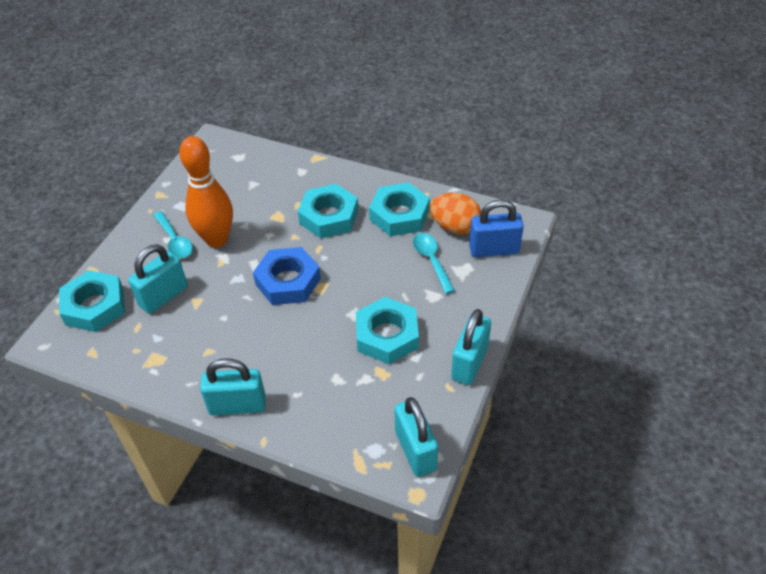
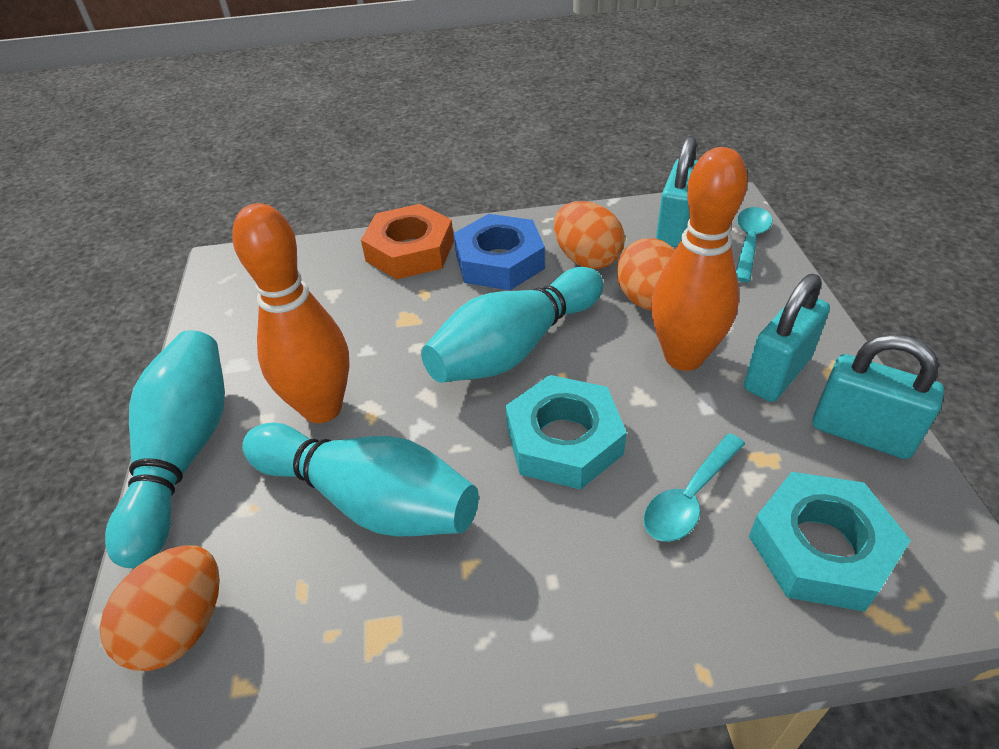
blue padlock: [469,199,524,257] = 1 -> none = 0
orange bowling pin: [179,136,233,248] = 1 -> [232,203,350,423] [651,147,748,371] = 2
orange egg: [430,193,481,234] = 1 -> [100,545,220,671] [554,201,625,269] [617,238,675,311] = 3
orange nut: none = 0 -> [361,204,454,279] = 1
turquoise bowling pin: none = 0 -> [105,330,225,568] [242,422,479,537] [421,267,604,383] = 3
turquoise nut: [59,270,125,332] [298,184,359,238] [356,297,419,364] [369,182,430,236] = 4 -> [506,375,627,490] [749,472,911,612] = 2
turquoise padlock: [128,244,188,314] [200,358,266,415] [394,397,438,477] [451,309,491,385] = 4 -> [656,136,698,247] [744,274,830,402] [813,334,945,459] = 3

